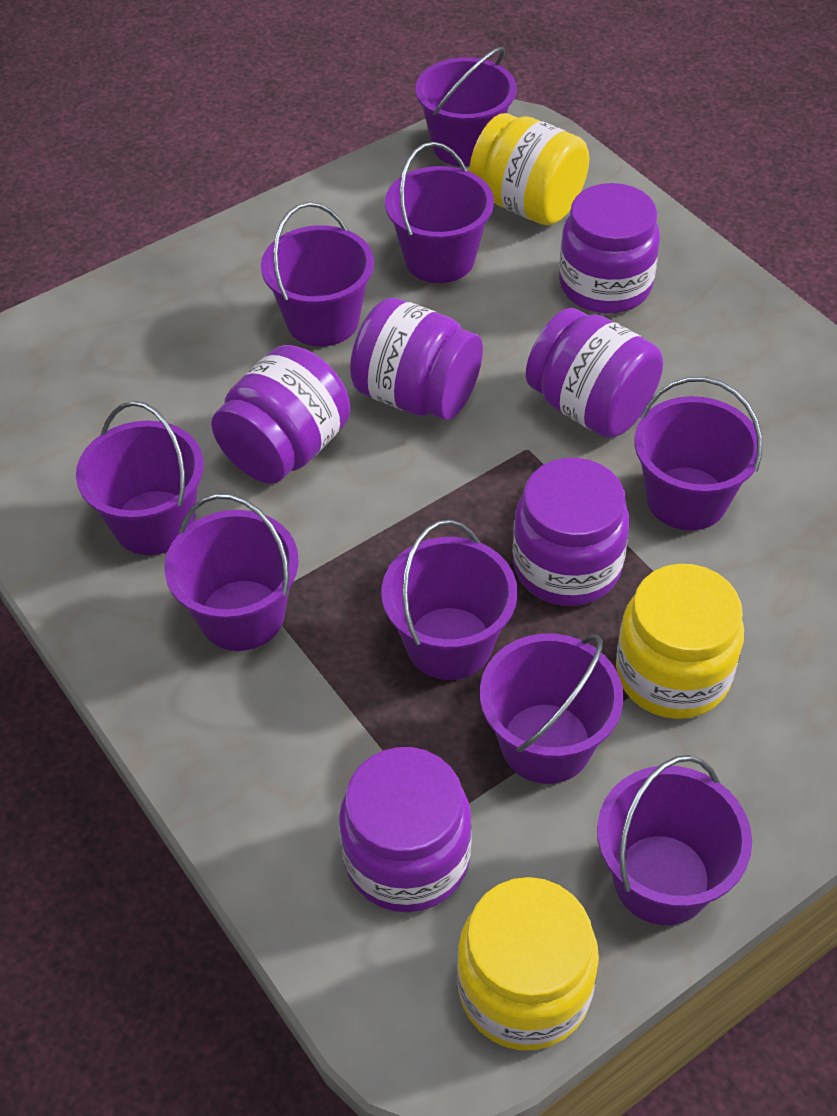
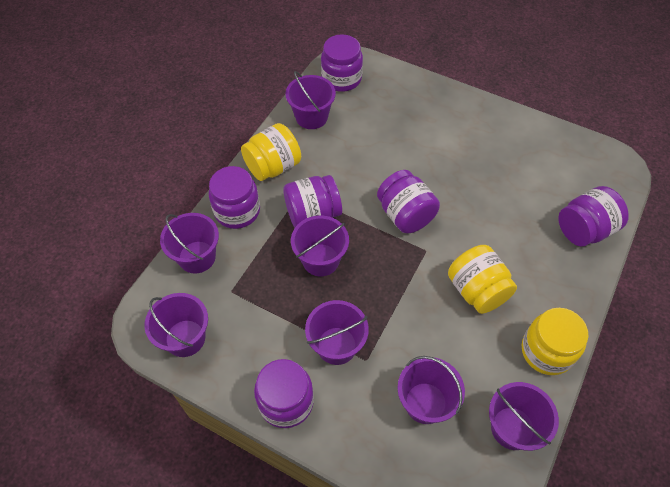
purple bucket: [76,401,204,555] [164,494,299,651] [261,202,374,346] [382,520,518,680] [385,142,494,283] [415,47,517,167] [480,633,624,784] [597,755,752,925] [635,377,762,530] = 9 -> [145,293,208,357] [160,213,219,274] [286,71,336,129] [291,215,349,276] [305,300,369,365] [397,356,465,424] [489,382,559,451] = 7

